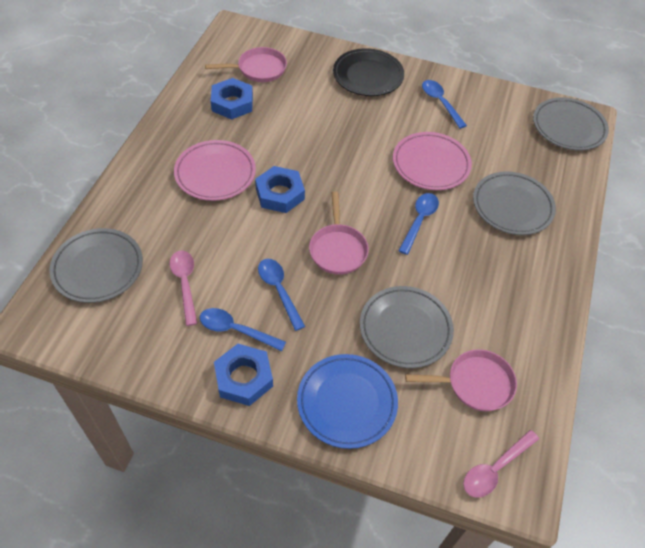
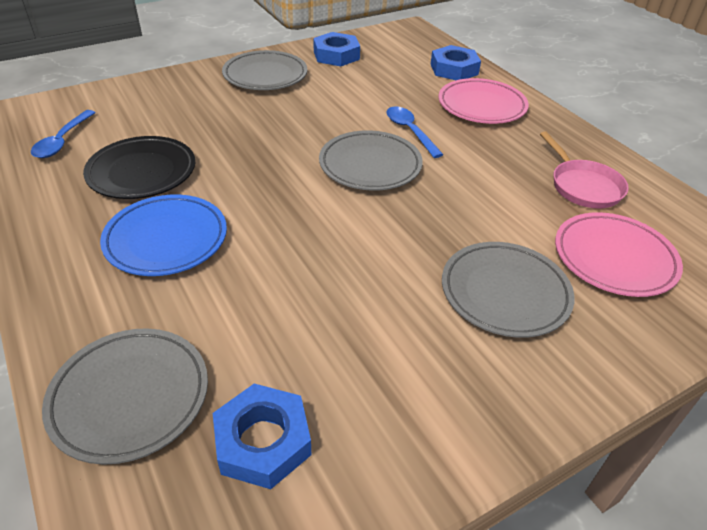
blue spoon: [200,308,286,351] [258,259,305,331] [398,193,439,255] [422,80,467,129] = 4 -> [31,110,96,158] [386,106,444,158] = 2
pink pan: [205,47,287,82] [309,191,369,275] [405,349,517,411] = 3 -> [540,131,629,209] = 1
pink spoon: [170,251,197,326] [463,430,539,498] = 2 -> none = 0

